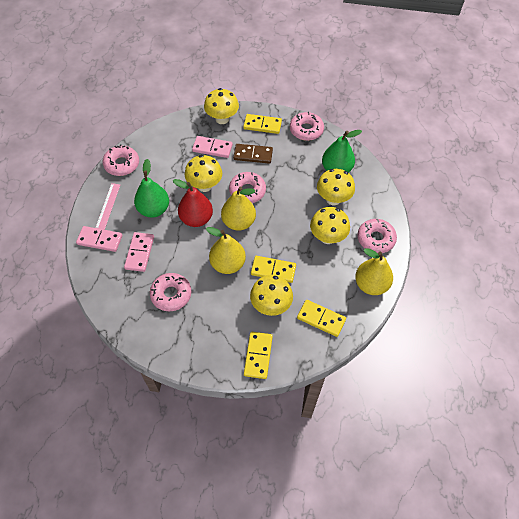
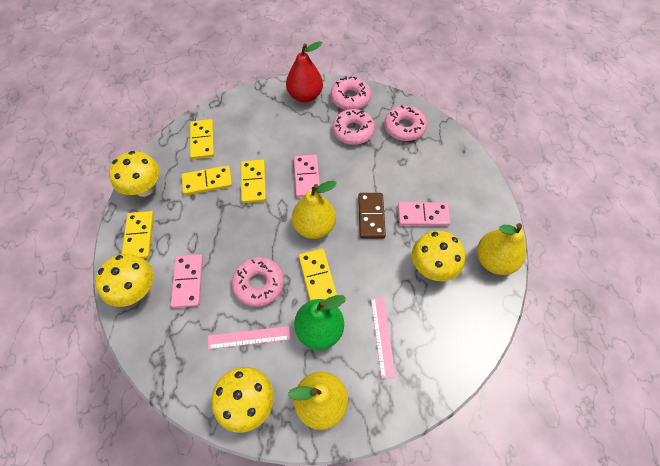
green pear: [134,159,169,218] [322,130,362,173] = 2 -> [294,295,346,350] = 1
pink donut: [103,145,139,176] [150,273,191,311] [229,172,266,203] [290,112,324,141] [357,219,397,253] = 5 -> [232,257,284,307] [331,76,371,110] [332,109,375,145] [384,105,427,141] = 4
pink ruler: [95,183,120,230] = 1 -> [208,326,290,349] [371,297,396,379] = 2
yellow domino: [243,114,282,134] [244,332,273,379] [251,256,296,283] [297,300,346,337] = 4 -> [122,211,154,259] [182,165,232,195] [190,119,214,159] [241,160,266,203] [299,249,337,301] = 5
yellow mushroom: [185,155,222,192] [204,88,239,124] [250,275,293,316] [310,207,350,244] [317,169,355,205] = 5 -> [95,254,154,307] [109,151,160,197] [211,367,274,433] [412,230,465,281] = 4

